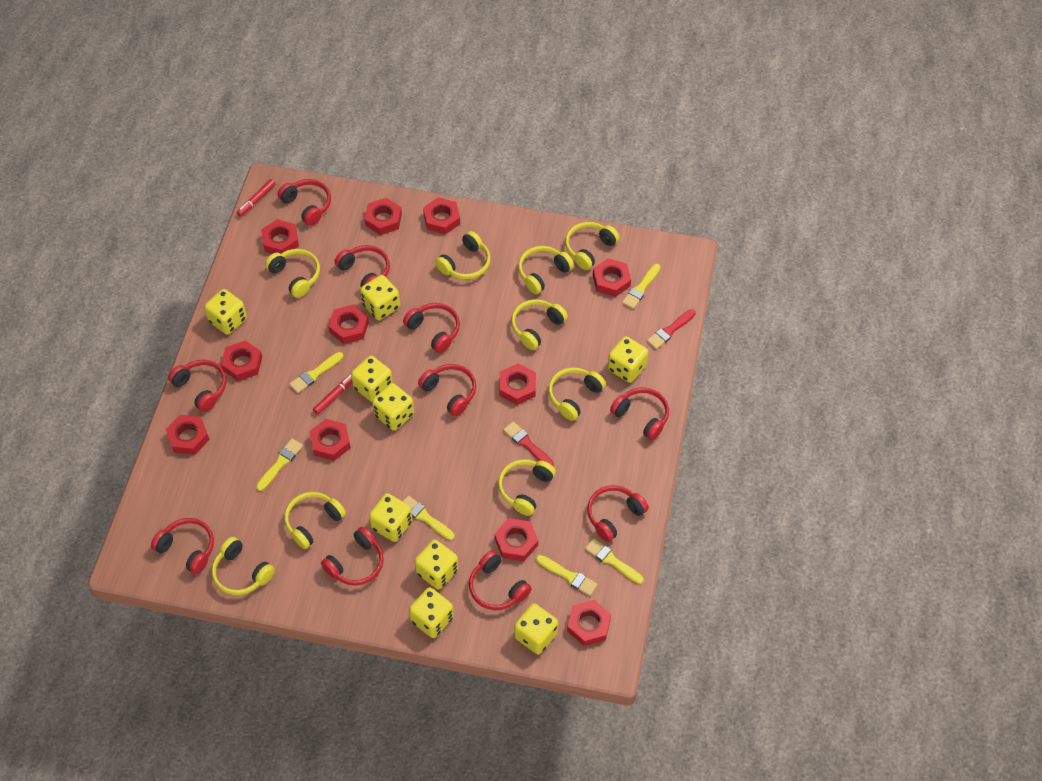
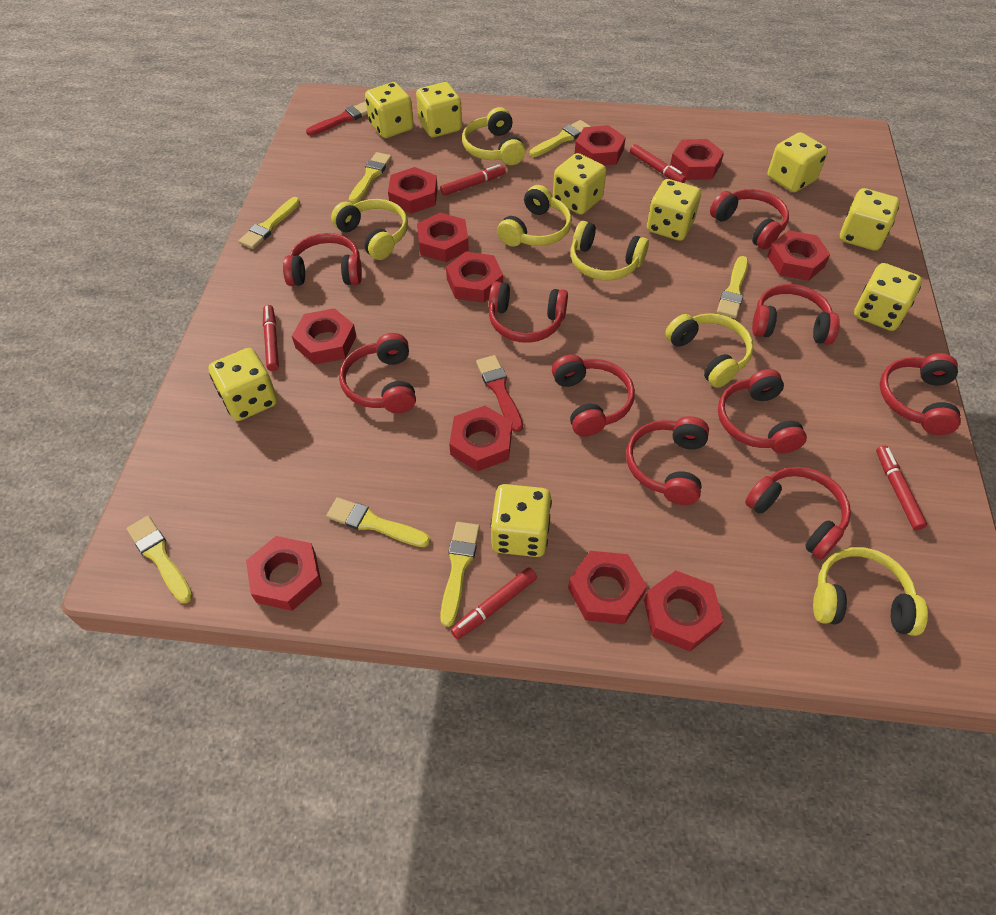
red marker: [237,179,275,217] [313,374,352,414] = 2 -> [263,305,279,371] [440,164,506,196] [451,568,537,639] [630,144,686,183] [876,445,927,530] = 5
yellow brush: [256,438,303,491] [289,352,343,393] [403,496,455,540] [536,555,598,596] [585,538,644,584] [622,264,660,309] = 6 -> [127,516,193,603] [239,197,300,249] [326,497,430,547] [349,152,392,204] [440,522,480,627] [530,120,591,157] [717,256,748,318] = 7
yellow headphones: [212,537,275,595] [265,249,320,298] [284,492,346,549] [435,231,491,280] [498,459,556,516] [511,299,568,350] [518,246,574,294] [548,368,606,421] [565,222,620,270] = 9 -> [331,199,408,260] [462,107,526,165] [497,185,572,247] [571,221,649,280] [665,313,754,388] [813,547,928,636] = 6

